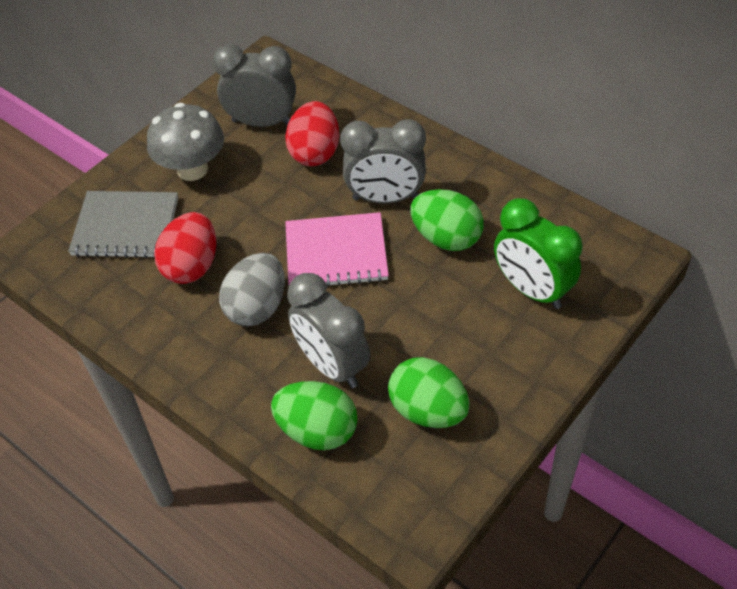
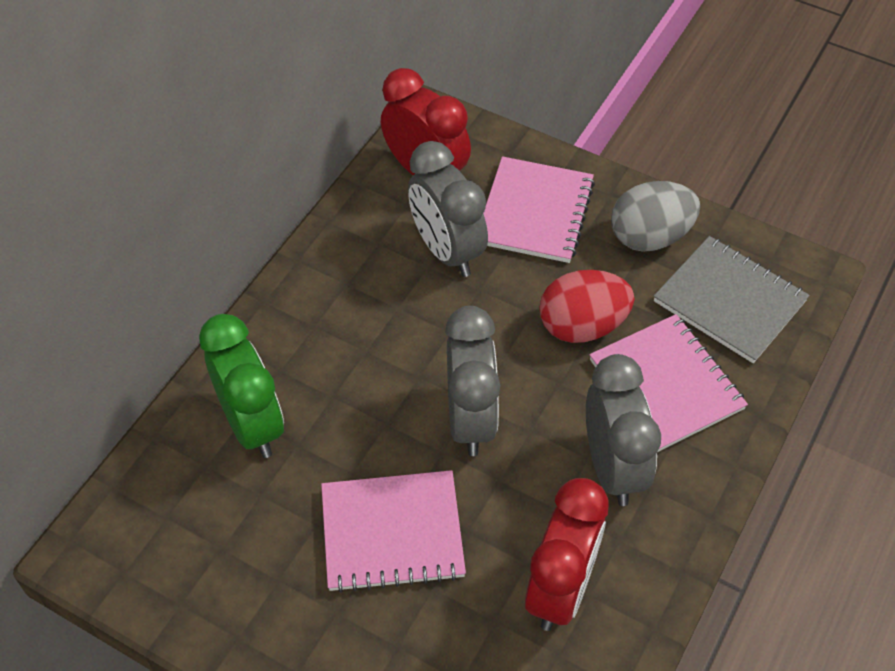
green egg: [271,381,358,450] [388,357,469,428] [410,189,484,251] = 3 -> none = 0
grey mushroom: [147,103,224,181] = 1 -> none = 0
pink notebook: [285,212,389,287] = 1 -> [321,470,466,593] [483,156,595,263] [589,314,748,452] = 3
red clock: none = 0 -> [381,68,471,175] [525,478,609,631] = 2
red egg: [154,212,216,284] [285,101,339,166] = 2 -> [539,270,634,343] = 1

